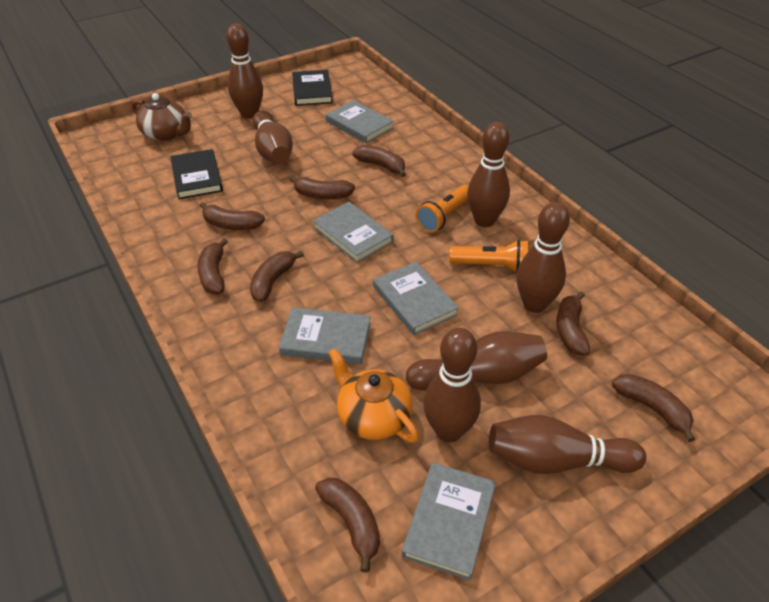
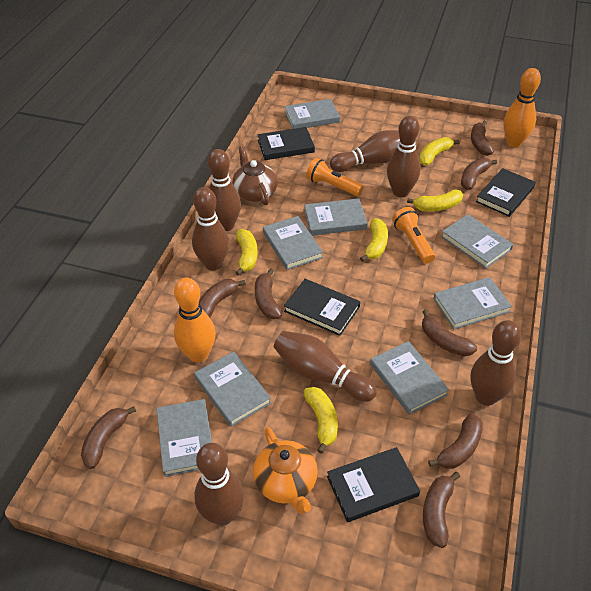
black book: [170,149,223,199] [292,70,333,106] = 2 -> [257,127,315,160] [284,279,360,336] [327,447,420,522] [476,168,536,217] = 4
grey book: [279,307,371,364] [313,202,394,263] [326,100,394,143] [373,262,459,335] [402,462,496,581] = 5 -> [156,399,212,477] [194,351,271,427] [263,216,323,270] [284,99,340,129] [304,198,368,236] [370,341,449,415] [433,277,512,329] [441,214,513,268] = 8
orange bowling pin: none = 0 -> [174,278,216,363] [504,68,541,147] = 2
yellow banana: none = 0 -> [235,229,258,276] [304,387,338,454] [360,218,388,262] [407,189,463,211] [419,137,459,166] = 5

